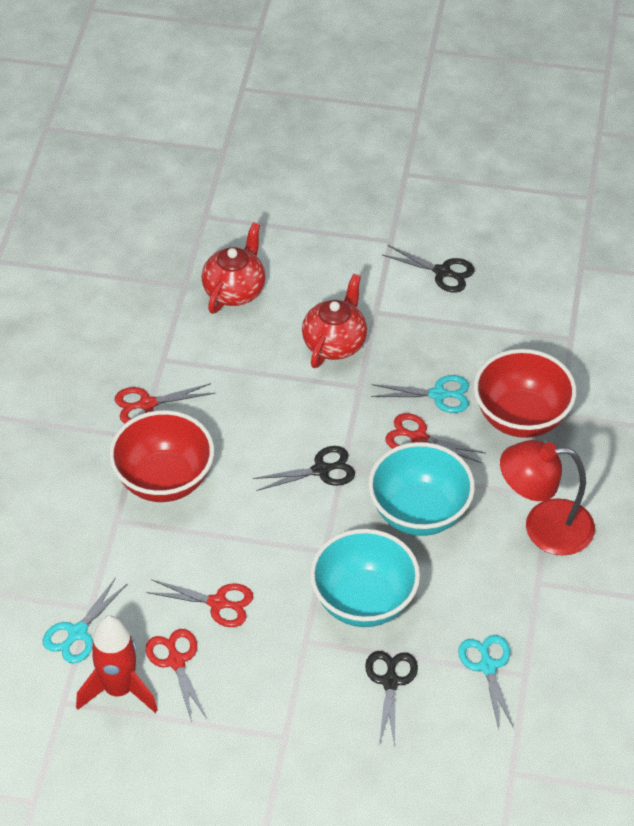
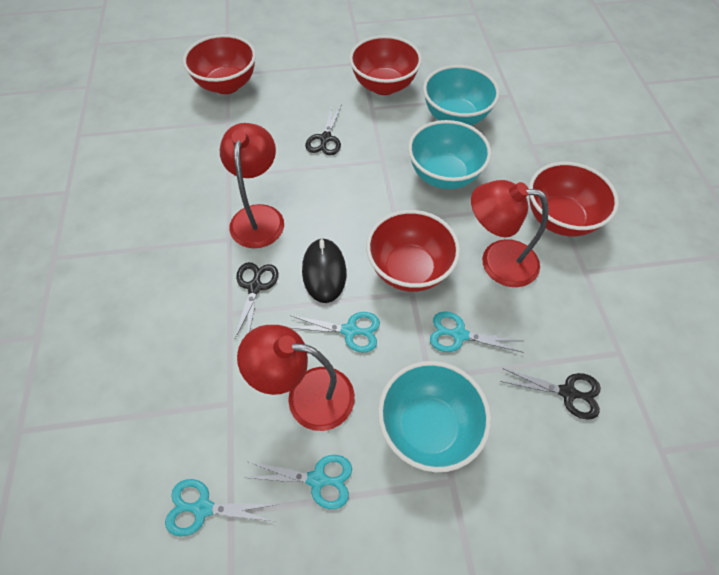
black mouse: none = 0 -> [302,238,346,303] = 1
red bowl: [109,410,214,502] [474,349,577,438] = 2 -> [183,34,256,94] [349,35,422,95] [366,210,460,292] [529,162,619,237] = 4
red lamp: [500,440,595,556] = 1 -> [220,123,284,248] [237,325,355,431] [471,180,549,287] = 3
red rocket: [76,615,158,713] = 1 -> none = 0
red scissors: [114,383,214,423] [145,629,207,722] [147,579,253,627] [385,413,485,463] = 4 -> none = 0
red teapot: [201,222,266,314] [302,274,367,368] = 2 -> none = 0
turquoise bowl: [310,529,420,627] [368,442,475,536] = 2 -> [378,361,491,472] [408,120,491,189] [423,65,500,126] = 3
turquoise scissors: [43,577,128,663] [371,375,469,413] [458,635,514,730] = 3 -> [165,479,278,537] [245,455,352,509] [288,312,380,352] [430,311,524,353] = 4

